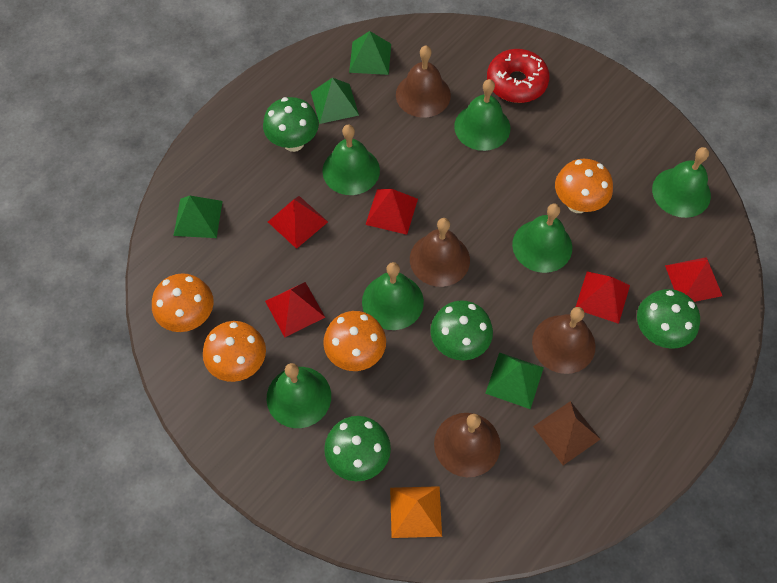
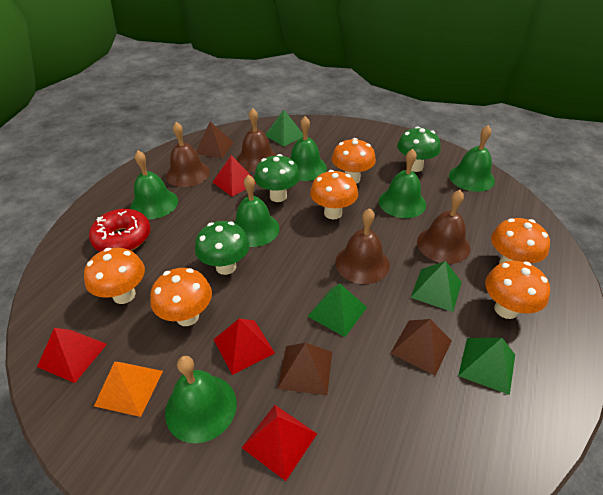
brown pyramid: [533,401,601,465] = 1 -> [196,122,234,158] [277,343,332,395] [391,319,452,376] = 3
green mushroom: [263,97,319,152] [324,416,391,481] [430,300,493,360] [637,289,700,349] = 4 -> [195,221,250,275] [254,154,300,202] [397,127,441,172] = 3
orange mushroom: [152,273,214,332] [203,321,266,382] [323,311,386,371] [555,159,613,213] = 4 -> [84,248,145,304] [150,268,212,326] [310,170,358,219] [332,138,376,184] [485,261,550,319] [491,218,550,264] = 6
red pyramid: [265,282,325,338] [268,196,328,249] [365,189,418,235] [576,271,630,324] [665,257,722,302] = 5 -> [37,328,107,383] [212,155,256,197] [213,319,275,375] [242,405,317,481] = 4

